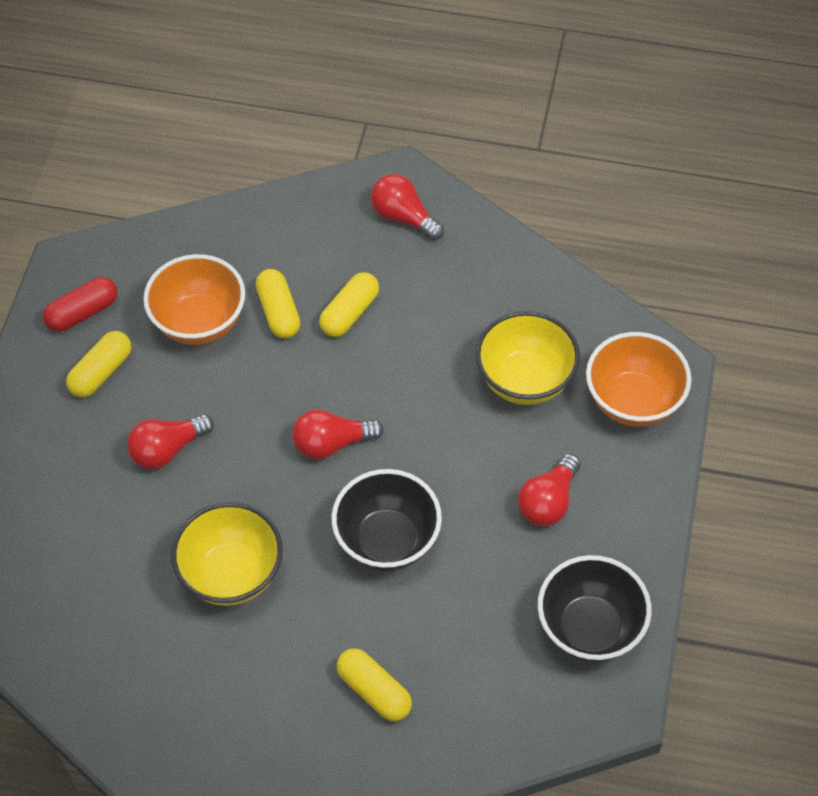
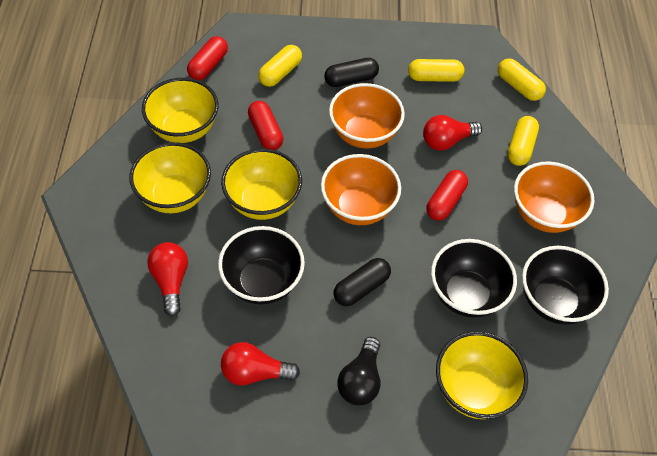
black bowl: [332,469,442,571] [538,555,652,662] = 2 -> [218,226,305,304] [431,239,517,317] [522,246,609,325] = 3
black capsule: none = 0 -> [324,58,379,87] [333,258,391,306] = 2
black light bulb: none = 0 -> [337,337,381,405] = 1
orange bowl: [143,254,245,345] [586,332,692,427] = 2 -> [321,154,401,225] [329,83,405,148] [514,162,595,233] = 3
red capsule: [43,277,117,332] = 1 -> [187,36,228,80] [248,101,283,150] [426,170,468,221] = 3
red light bulb: [127,414,214,469] [292,409,384,459] [371,174,444,240] [518,454,581,527] = 4 -> [147,242,188,316] [221,342,300,386] [423,115,482,151] = 3
yellow bowl: [171,502,283,606] [476,311,580,405] = 2 -> [129,142,211,213] [142,78,218,143] [221,149,302,220] [436,331,528,419] = 4

